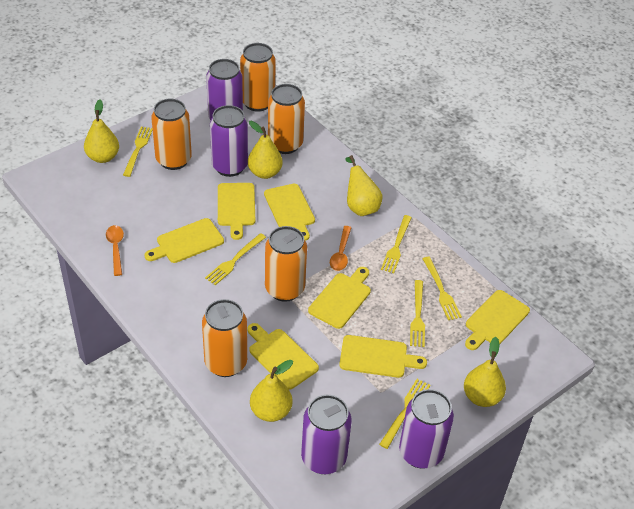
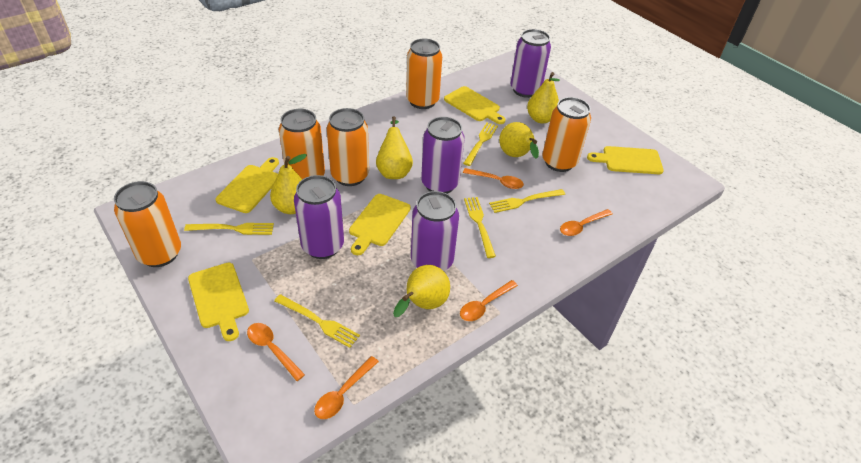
orange spoon: [106,225,124,276] [330,226,351,271] = 2 -> [247,323,305,381] [314,356,379,419] [460,280,518,321] [463,168,524,189] [560,209,613,236] = 5
yellow cutting board: [144,218,224,263] [218,183,255,240] [247,323,319,390] [264,184,315,241] [308,267,371,329] [339,335,427,378] [465,290,530,350] = 7 -> [188,263,249,341] [216,157,279,213] [349,194,411,255] [444,86,506,124] [587,146,664,174] = 5
yellow fork: [123,127,153,177] [205,233,266,285] [379,379,430,449] [381,215,412,273] [410,280,425,347] [422,257,462,320] = 6 -> [184,223,274,235] [274,294,360,348] [463,122,498,166] [464,197,496,258] [489,189,565,213] = 5

